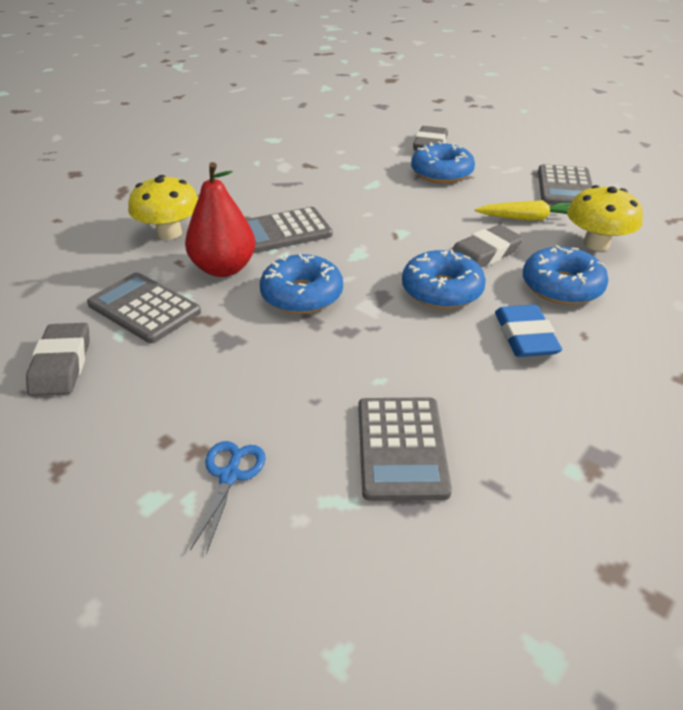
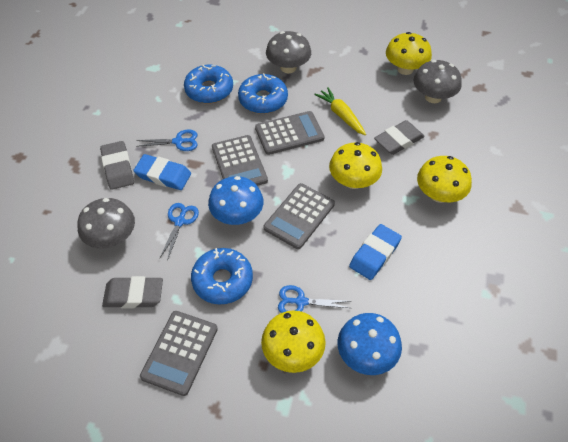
blue donut: [260,254,343,314] [402,249,486,309] [411,141,475,183] [523,245,608,305] = 4 -> [184,65,233,104] [191,248,253,305] [238,73,288,114] = 3
blue eraser: [495,305,562,357] = 1 -> [133,154,191,190] [349,224,402,280] = 2
blue mushroom: none = 0 -> [208,176,263,225] [337,313,402,375] = 2
blue scissors: [190,441,266,554] = 1 -> [136,129,197,151] [160,203,199,261] [278,285,350,313] = 3
grey mushroom: none = 0 -> [77,198,135,249] [266,31,311,73] [414,60,462,103] = 3
red pear: [185,162,255,277] = 1 -> none = 0
yellow mushroom: [128,175,198,240] [567,185,643,251] = 2 -> [261,310,326,373] [329,142,382,189] [386,32,432,75] [417,156,472,203] = 4

